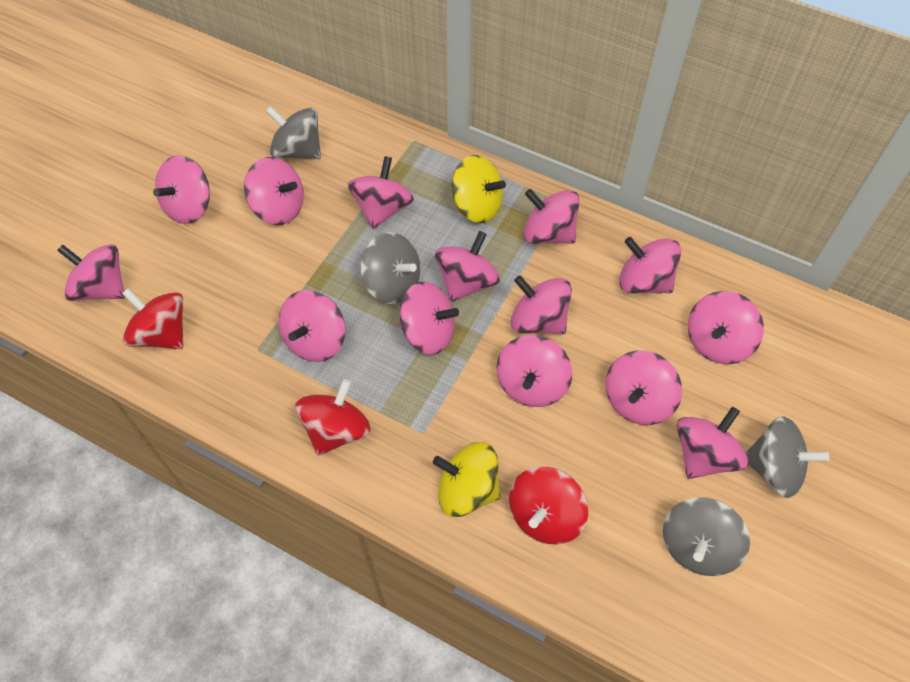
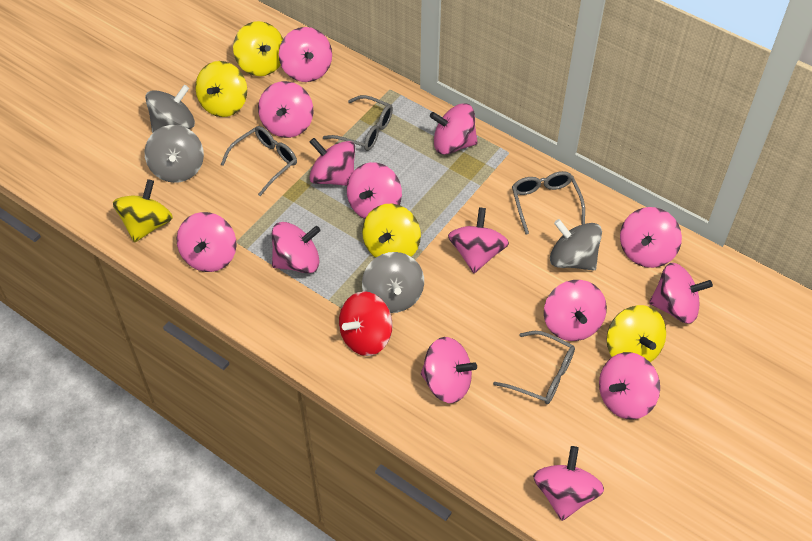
grey glasses: none = 0 -> [221,126,297,196] [323,95,393,151] [493,331,575,404] [512,171,585,234] = 4
red spinning top: [122,288,183,349] [295,379,370,456] [509,467,588,545] = 3 -> [339,291,393,356] = 1
yellow spinning top: [433,442,501,517] [452,155,506,223] = 2 -> [113,179,173,242] [195,61,247,117] [233,21,283,76] [362,204,421,258] [607,305,666,362] = 5

